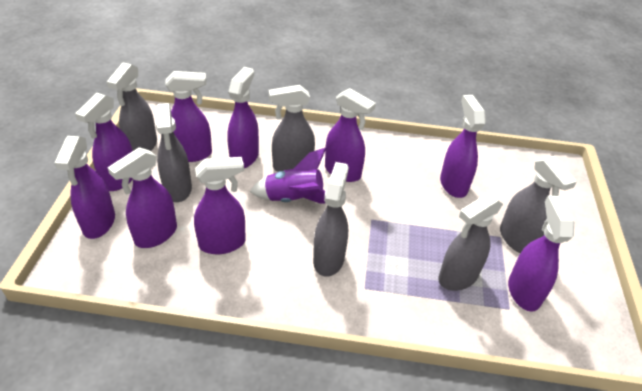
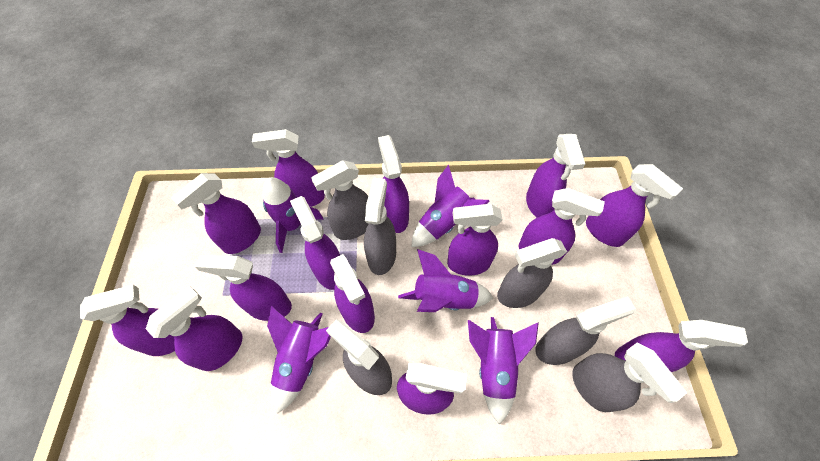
purple rocket: [250,148,326,204] = 1 -> [262,177,324,253] [267,305,331,414] [398,249,493,312] [411,165,490,247] [468,317,539,425] = 5
purple spray bottle: [55,136,115,239] [75,93,133,191] [107,147,177,248] [165,71,212,162] [194,157,246,254] [227,67,259,168] [325,88,376,182] [440,95,486,198] [508,196,574,312] = 9 -> [80,285,175,356] [146,286,243,371] [171,173,261,254] [195,254,292,321] [252,129,325,207] [290,196,340,290] [330,254,375,333] [378,135,409,233] [397,363,467,414] [447,204,503,276] [519,188,605,265] [526,134,585,217] [586,164,683,247] [615,320,748,372] = 14

